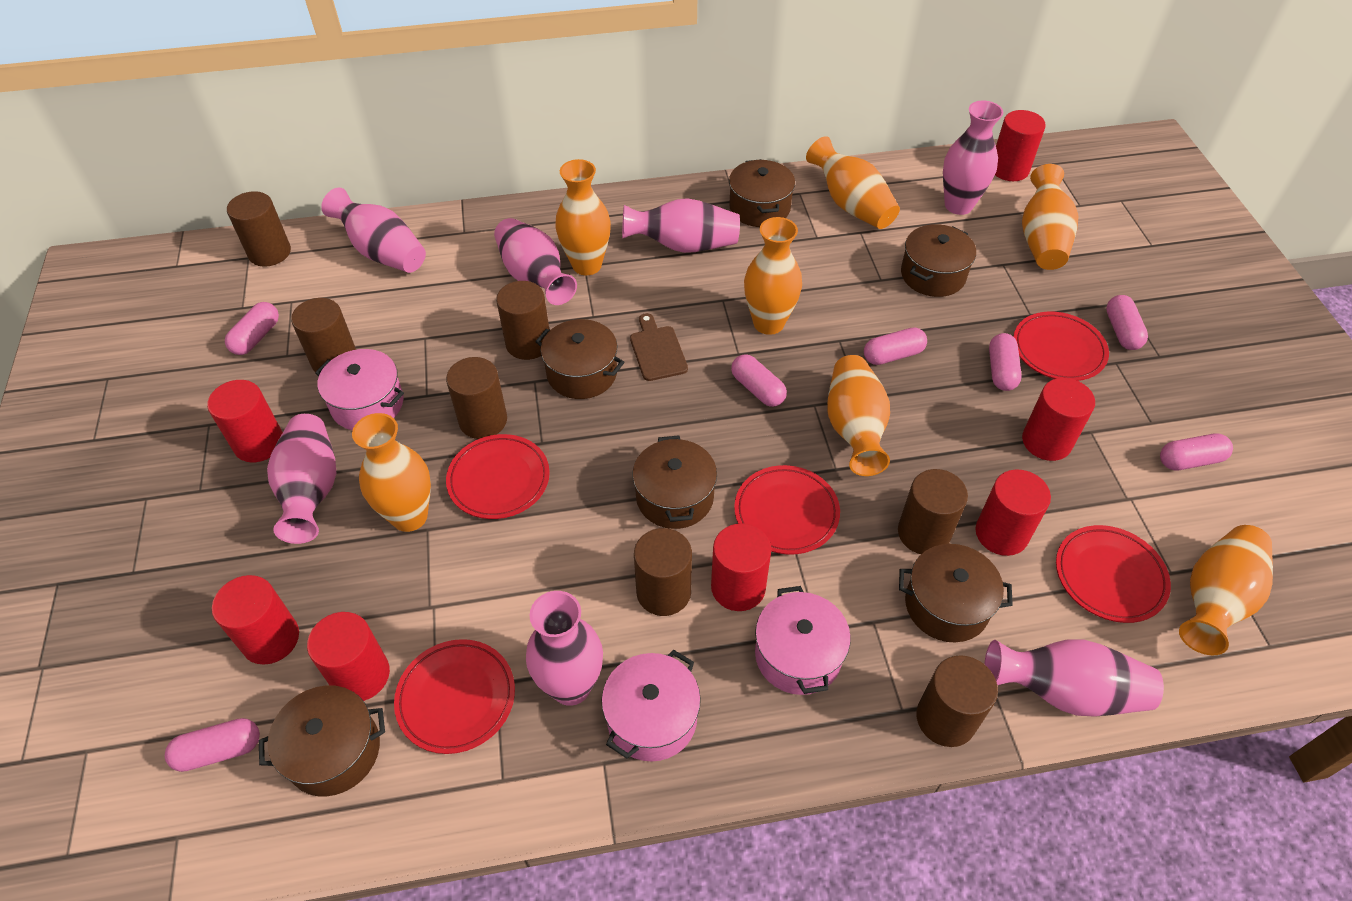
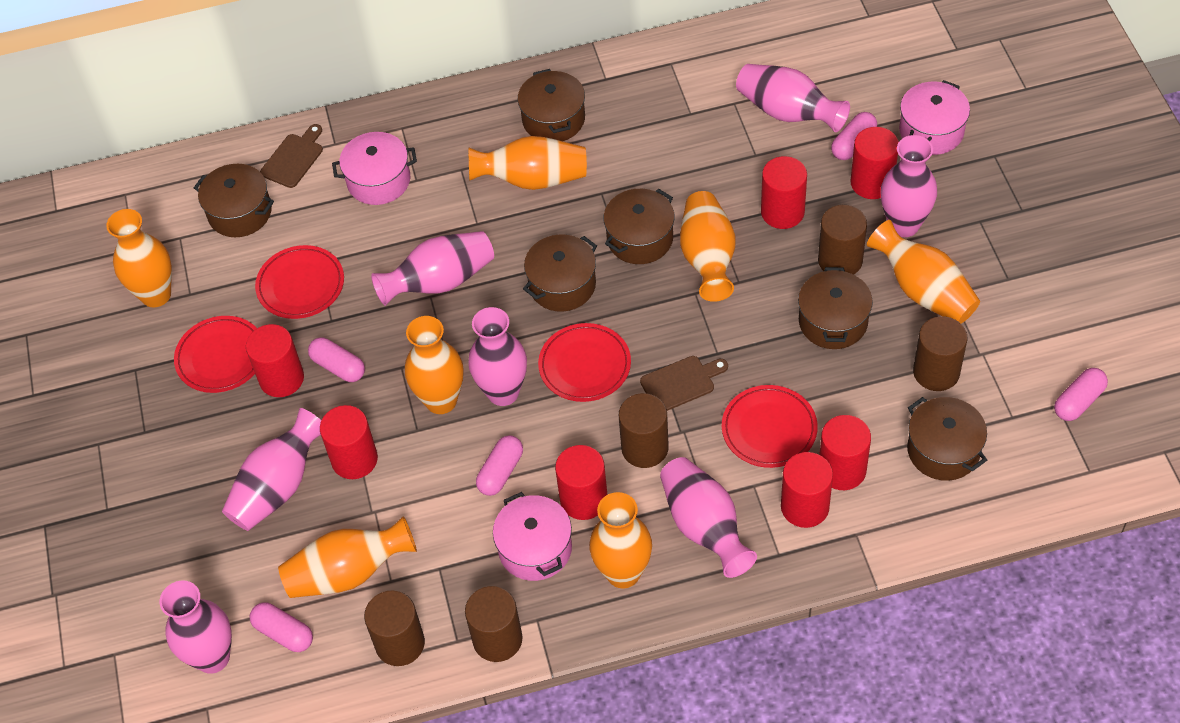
brown cutting board: [630,313,688,381] = 1 -> [260,124,323,188] [640,356,728,411] = 2
brown cylinder: [227,191,291,267] [291,298,356,372] [446,357,507,439] [496,281,549,360] [634,528,692,616] [898,469,968,554] [916,655,998,747] = 7 -> [364,591,425,666] [465,586,522,662] [619,393,669,468] [818,205,867,275] [913,316,967,391] = 5
pink capsule: [165,718,260,772] [225,302,279,355] [731,354,787,407] [864,328,927,365] [989,333,1022,391] [1106,295,1148,350] [1160,433,1233,471] = 7 -> [250,602,313,652] [308,337,365,382] [476,435,523,496] [831,112,877,160] [1054,368,1108,421] = 5
red plate: [394,639,515,754] [446,434,550,519] [734,465,840,555] [1013,312,1109,381] [1056,525,1171,623] = 5 -> [174,316,257,393] [255,245,344,319] [538,323,631,402] [722,385,818,468] = 4

